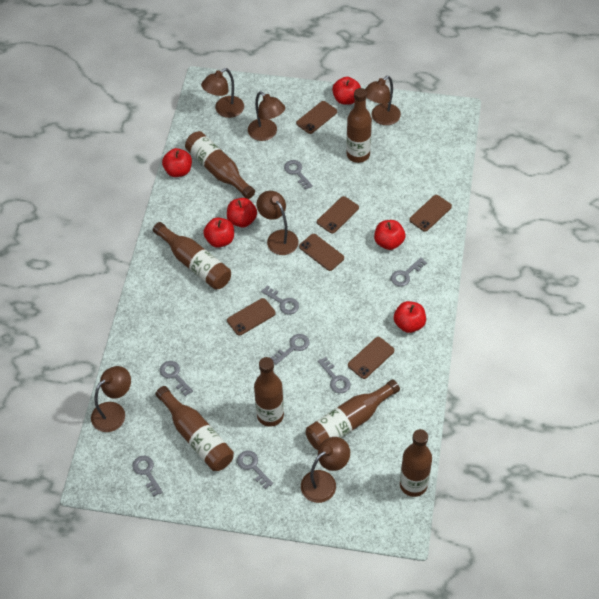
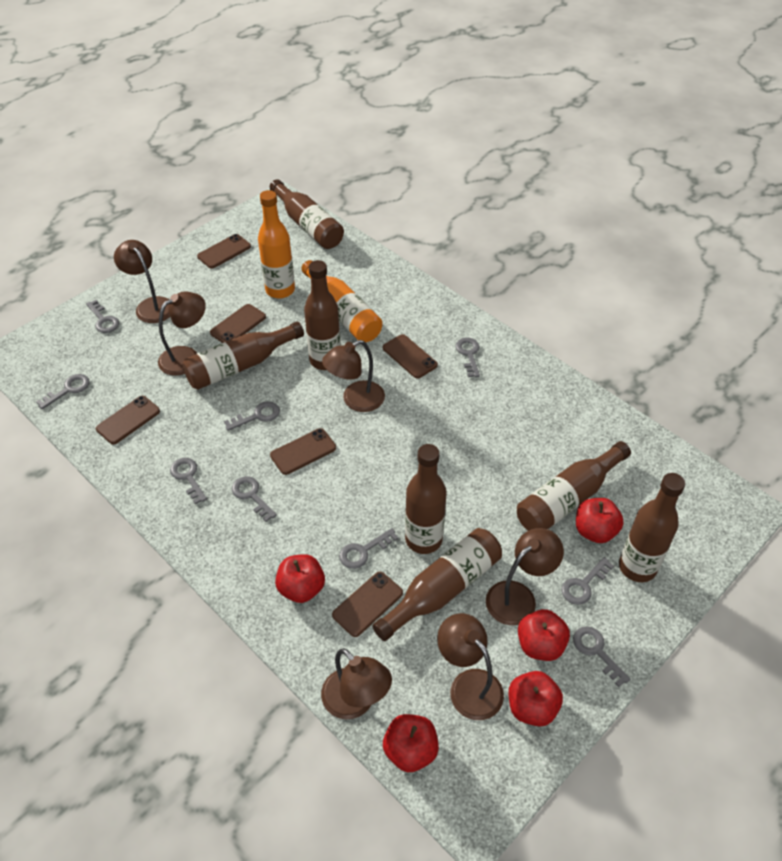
grey key: [132,456,163,497] [160,361,193,396] [237,451,273,489] [261,285,299,315] [271,334,309,365] [284,160,313,190] [318,357,350,393] [391,258,427,287] = 8 -> [36,374,90,409] [86,300,119,333] [170,458,207,504] [224,401,280,431] [232,476,277,522] [339,528,399,569] [455,338,480,377] [561,557,614,605] [573,626,630,687] = 9
orange bottle: none = 0 -> [258,190,295,298] [301,260,383,343] = 2
red apple: [162,148,192,177] [203,217,234,248] [227,198,257,227] [332,77,361,105] [374,220,405,250] [394,301,426,333] = 6 -> [275,554,325,603] [383,714,439,772] [509,671,563,727] [518,609,570,661] [576,498,624,543] = 5

